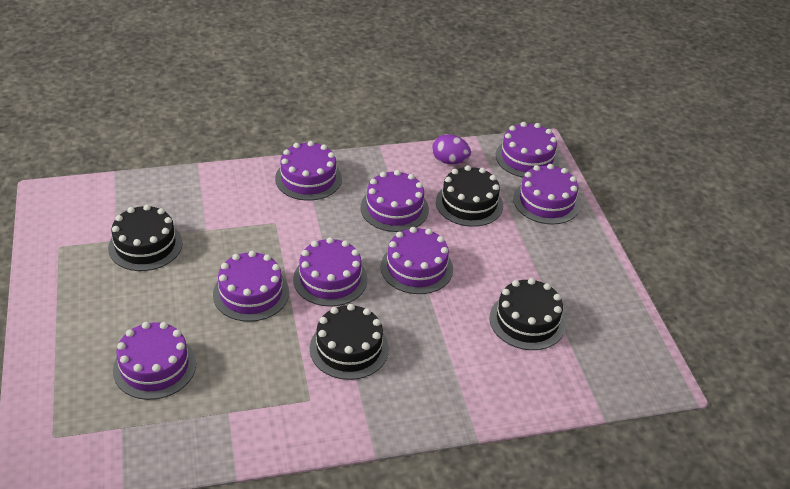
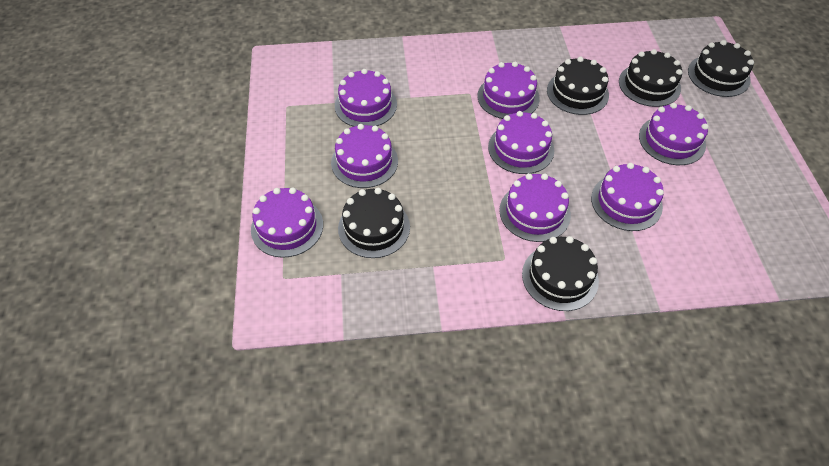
black cake: [108,204,183,271] [310,304,389,380] [436,165,503,227] [489,278,566,350] = 4 -> [338,188,410,258] [522,236,599,311] [547,57,609,115] [619,49,683,107] [688,40,754,97] = 5
purple egg: [432,134,471,164] = 1 -> none = 0

